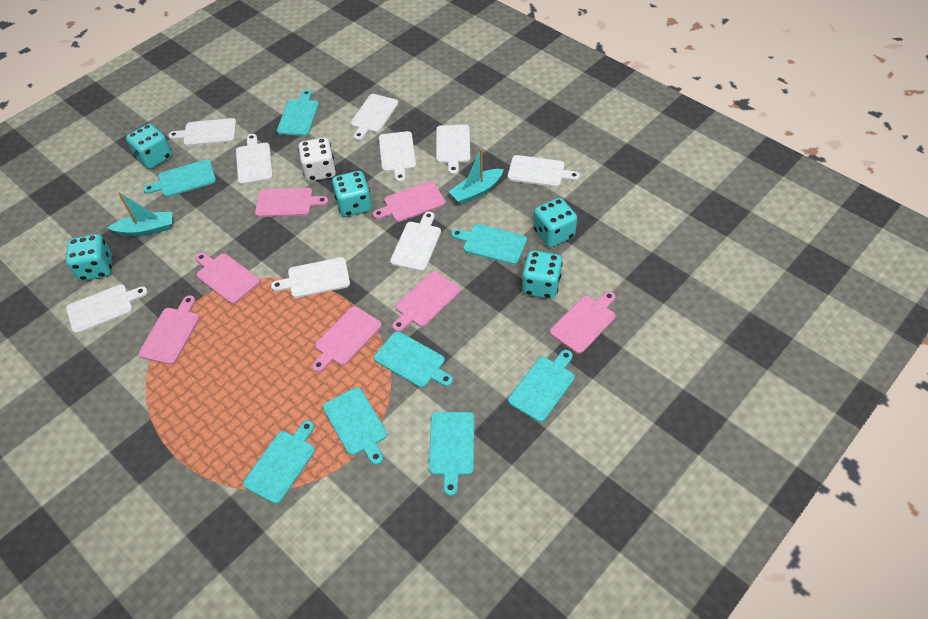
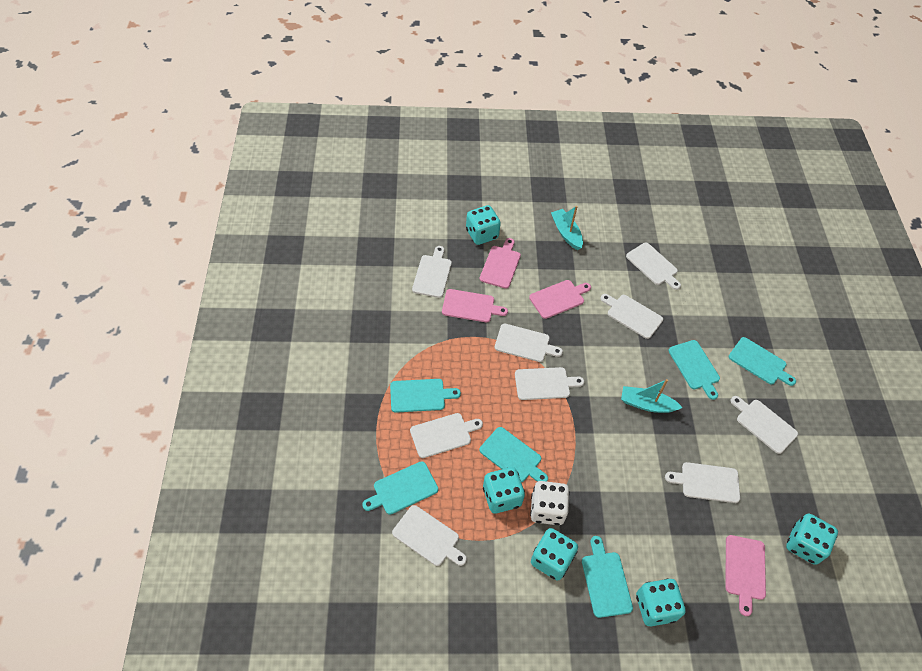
pink cutting board: [139,295,200,365] [195,253,260,304] [255,188,328,217] [312,306,382,372] [373,181,446,222] [392,271,460,332] [550,291,615,354] = 7 -> [442,289,508,322] [480,238,521,289] [529,280,591,319] [725,535,766,616] = 4
turquoise cutting board: [144,159,216,197] [243,420,315,504] [277,90,319,136] [323,387,387,465] [374,331,453,388] [429,412,474,496] [451,224,527,265] [508,350,575,422] = 8 -> [362,461,438,515] [390,379,461,413] [479,427,548,482] [582,536,633,618] [668,340,720,400] [729,337,796,386] = 6

